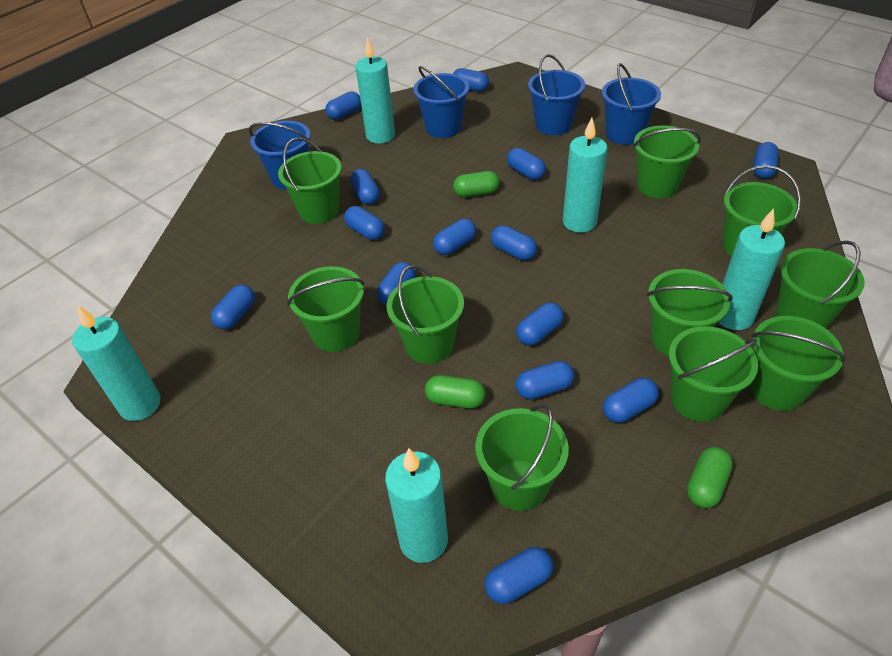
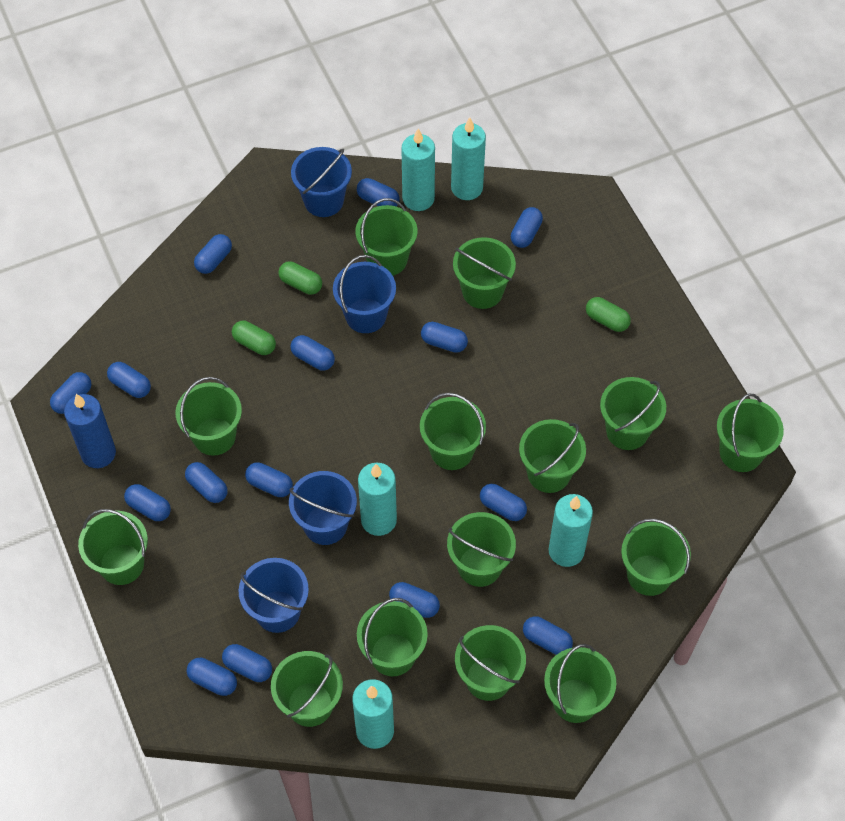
blue candle: none = 0 -> [64,394,116,468] = 1
blue capsule: [211,285,255,330] [325,91,361,120] [344,206,385,240] [350,169,380,205] [377,262,415,305] [433,219,476,255] [453,68,489,92] [485,547,553,604] [491,225,537,260] [507,148,546,180] [516,302,564,346] [516,361,574,400] [603,378,659,423] [753,142,779,179] = 14 -> [50,372,91,414] [107,362,151,398] [124,484,171,521] [185,462,228,503] [187,658,237,696] [194,234,232,274] [222,644,272,682] [245,462,293,497] [290,335,335,371] [357,178,400,207] [389,582,440,618] [421,322,468,353] [480,484,527,521] [511,207,543,248] [523,616,573,655] = 15
green bucket: [278,137,342,224] [287,266,364,352] [386,265,464,364] [475,404,569,511] [633,126,701,198] [646,269,733,356] [669,326,758,422] [723,165,801,257] [749,316,846,411] [776,241,865,328] = 10 -> [78,509,148,585] [175,377,242,456] [271,651,343,727] [356,198,418,276] [357,598,428,676] [420,393,486,470] [447,512,516,587] [453,237,516,309] [455,625,526,701] [519,419,586,493] [544,644,616,723] [600,377,666,450] [621,519,691,596] [717,394,784,472] = 14

